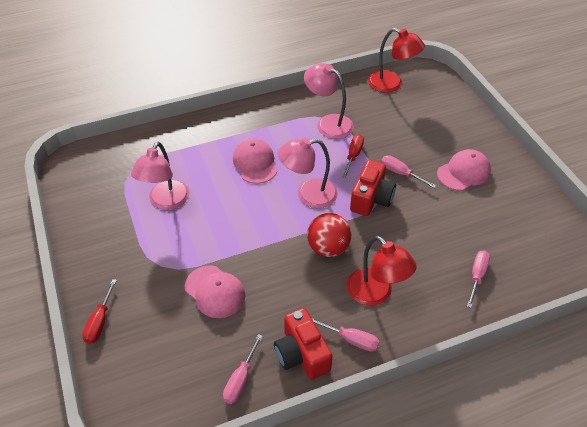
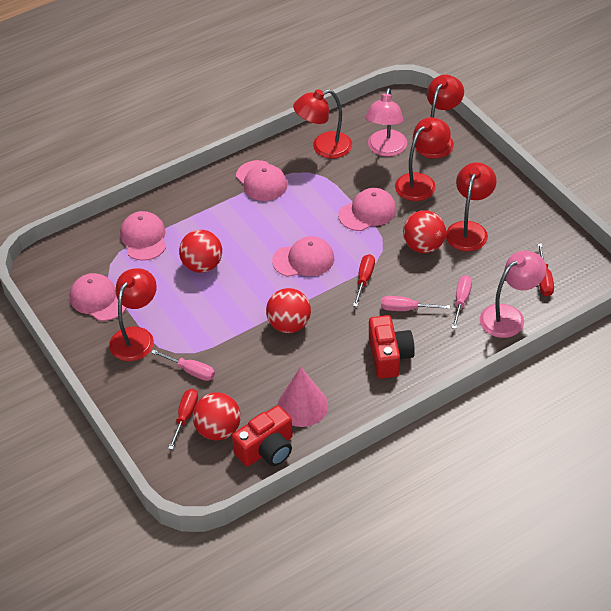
pink cap: [185,265,245,318] [233,138,277,184] [437,149,491,191] = 3 -> [70,273,127,321] [120,211,166,261] [236,160,288,201] [272,236,334,277] [338,188,396,231] = 5
pink cone: none = 0 -> [277,367,328,427] = 1
pink lamp: [131,142,189,210] [278,137,338,208] [304,63,354,139] = 3 -> [365,88,407,156] [480,250,546,338] = 2
pink screwdriver: [223,334,263,404] [312,318,379,352] [381,155,436,188] [467,250,490,308] = 4 -> [151,349,215,381] [381,296,450,311] [452,275,472,329] = 3
red ball: [307,213,351,257] = 1 -> [179,230,222,273] [193,392,241,440] [266,288,311,333] [403,210,446,253] = 4
red lamp: [347,236,417,306] [368,28,425,93] = 2 -> [109,268,157,361] [293,89,352,158] [395,117,451,201] [415,75,464,159] [446,162,497,251] = 5
red screwdriver: [82,279,117,344] [342,134,364,178] = 2 -> [168,389,198,450] [353,254,375,307] [537,244,554,296] = 3

